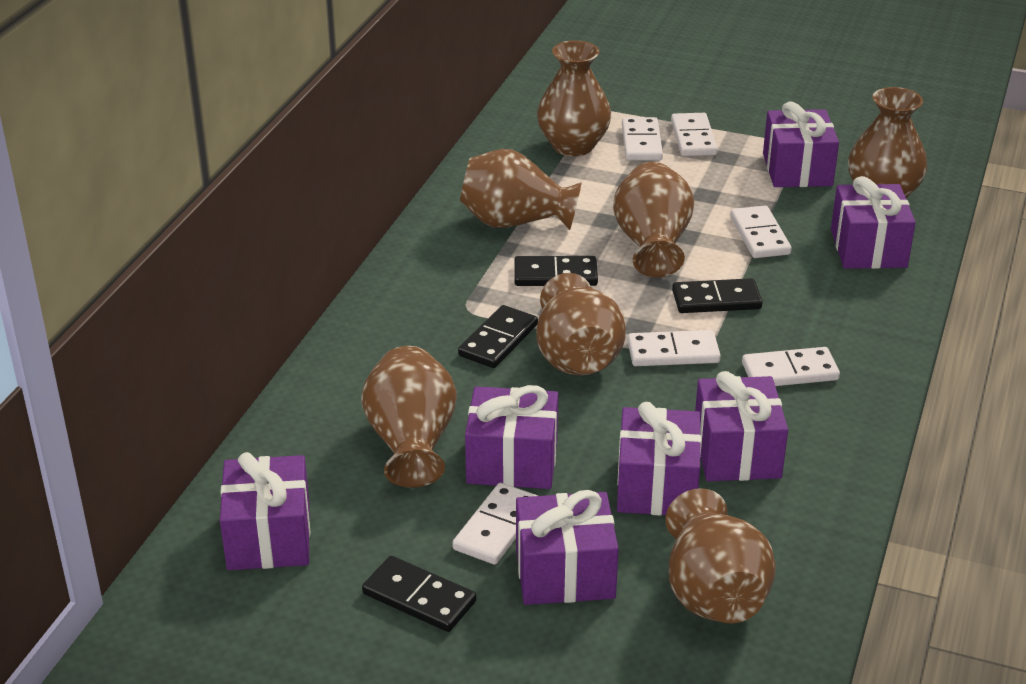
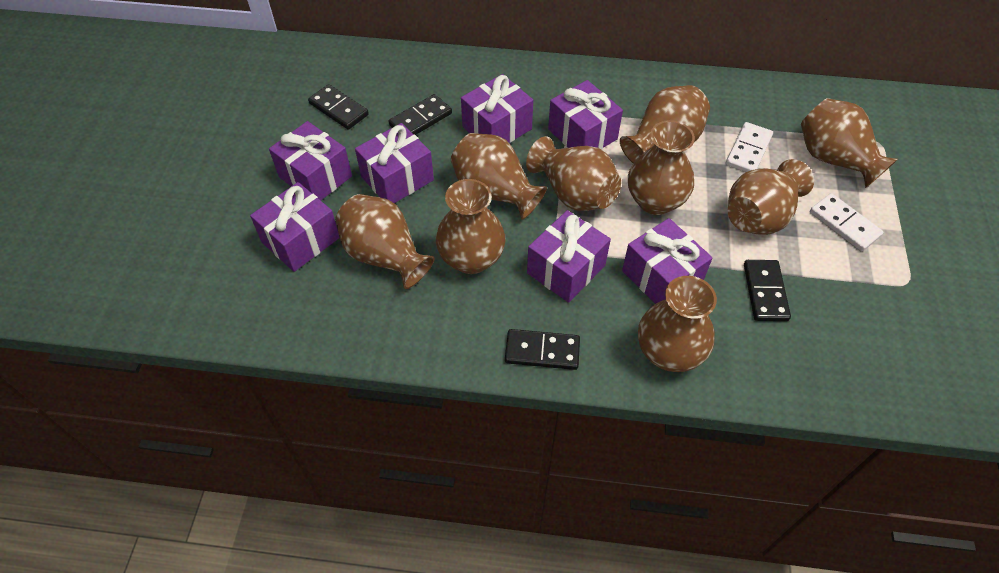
brown vase: [361,346,457,488] [460,149,582,230] [536,273,626,375] [537,40,611,156] [613,162,694,277] [666,488,776,624] [848,87,927,198] = 7 -> [335,194,435,289] [436,179,506,274] [451,133,547,220] [526,136,621,211] [620,85,710,163] [628,120,695,215] [638,276,717,372] [728,159,814,235] [801,98,898,188] = 9
white domino: [452,483,538,565] [622,117,663,160] [627,330,721,366] [671,113,718,156] [730,205,792,258] [742,347,840,386] = 6 -> [726,122,773,172] [810,193,884,251] = 2

